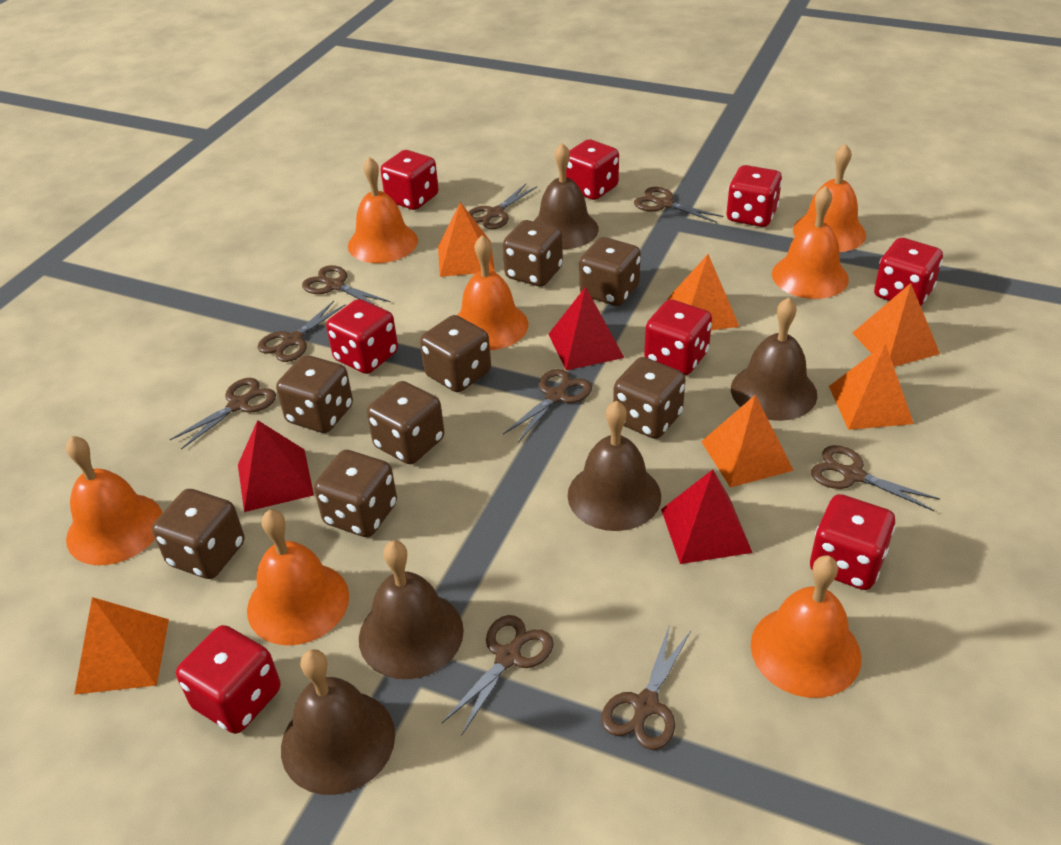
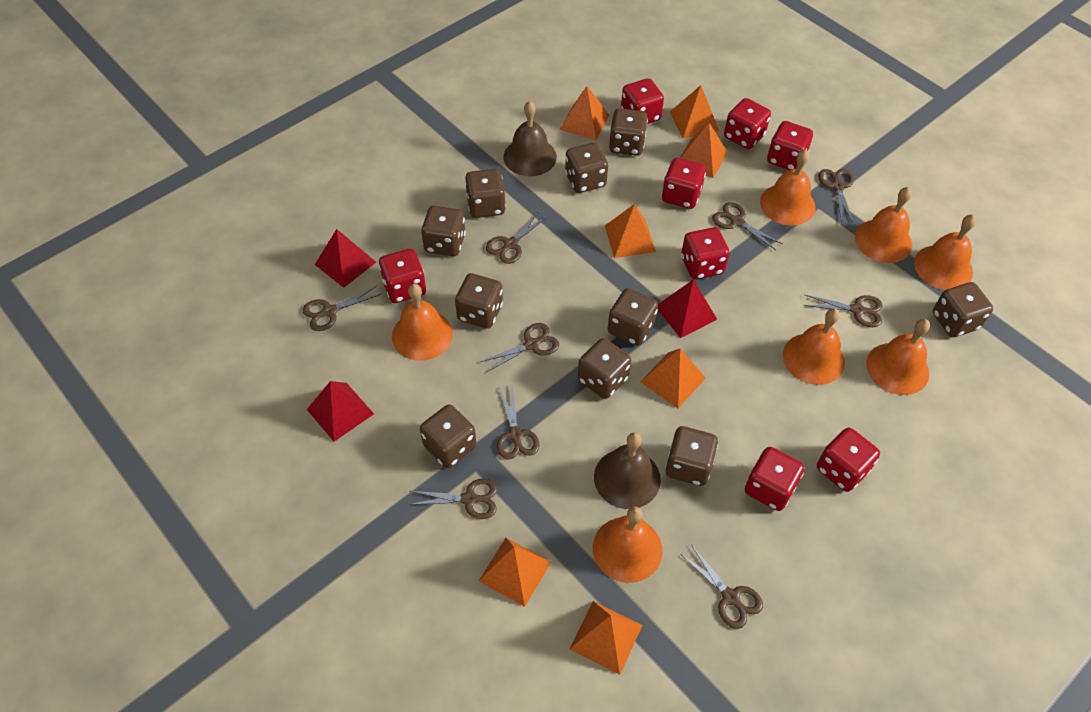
brown bell: [281,649,395,795] [359,541,464,679] [533,143,599,249] [567,400,661,531] [731,297,817,421] = 5 -> [503,101,557,176] [594,432,661,509] = 2
brown dice: [152,489,244,579] [276,355,353,433] [314,450,397,537] [367,381,444,464] [420,315,491,392] [503,220,563,287] [580,237,641,306] [613,357,686,439] = 8 -> [420,404,476,468] [421,206,466,256] [455,273,503,328] [465,169,506,218] [565,143,608,193] [578,338,631,399] [608,288,658,346] [609,108,648,156] [665,426,718,486] [933,282,993,337] = 10
orange pyramid: [74,597,169,695] [438,202,495,277] [667,254,740,330] [701,395,794,488] [829,343,914,430] [852,283,940,367] = 6 -> [479,538,551,607] [560,86,609,140] [570,601,643,675] [605,204,656,258] [641,349,706,408] [670,85,719,138] [680,123,728,178] = 7

